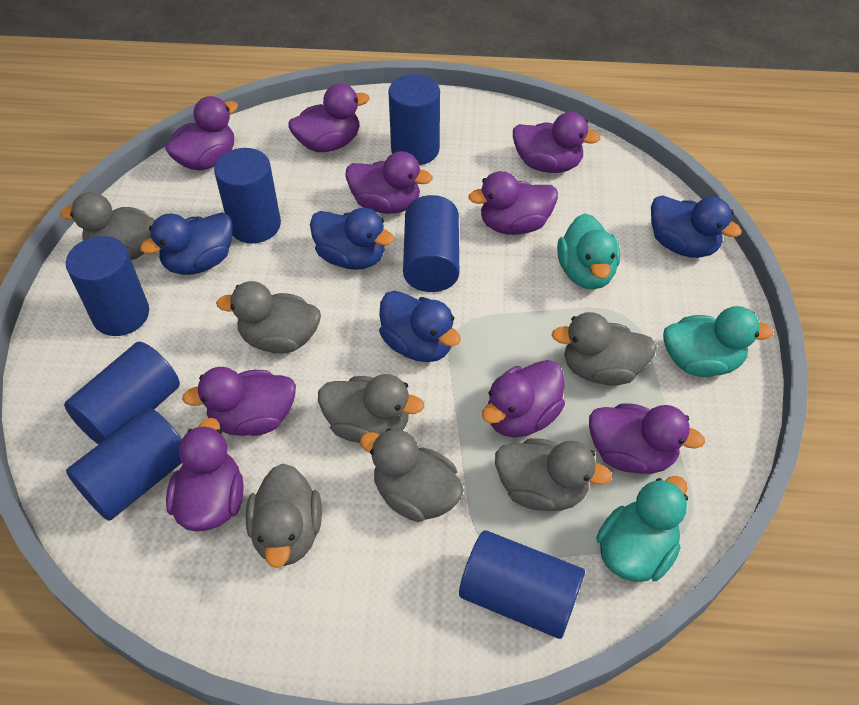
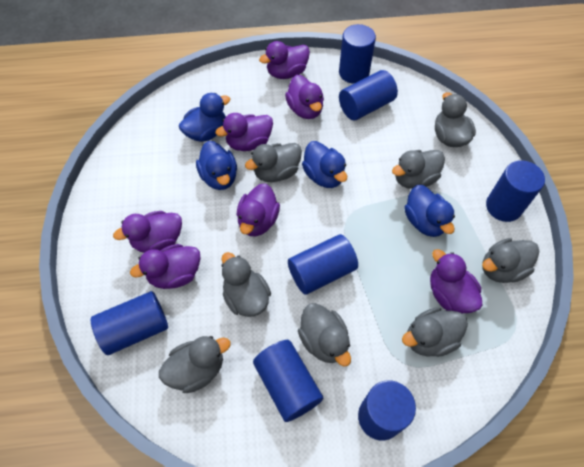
grey duck: [60,192,155,260] [216,281,321,354] [246,464,322,568] [318,374,424,443] [360,428,464,522] [495,438,612,511] [551,312,657,385] = 7 -> [159,336,231,393] [221,252,271,317] [245,143,302,182] [298,303,351,367] [392,150,445,189] [402,307,468,357] [435,92,476,147] [482,238,539,283] = 8
purple duck: [165,96,238,171] [166,418,244,531] [182,367,296,436] [288,83,370,152] [345,151,433,214] [469,171,558,235] [482,360,565,437] [513,112,600,173] [589,403,705,474] = 9 -> [113,211,182,253] [130,244,201,289] [215,113,273,151] [237,183,280,237] [259,41,310,79] [285,75,324,119] [430,249,483,313] = 7
turquoise duck: [557,213,620,289] [596,476,688,582] [663,306,774,377] = 3 -> none = 0

